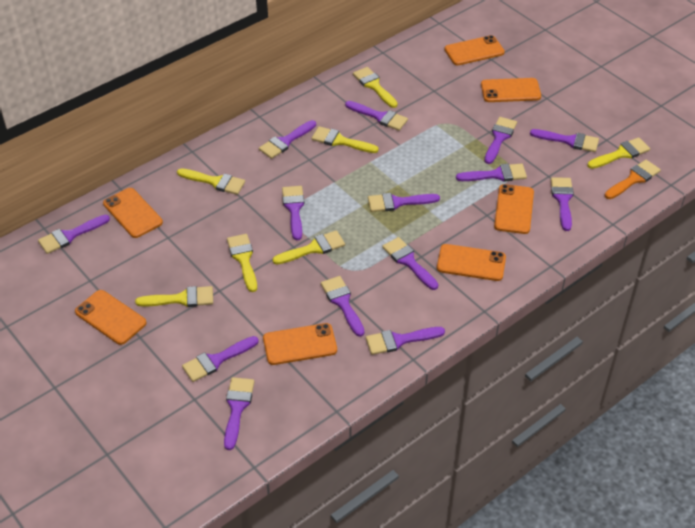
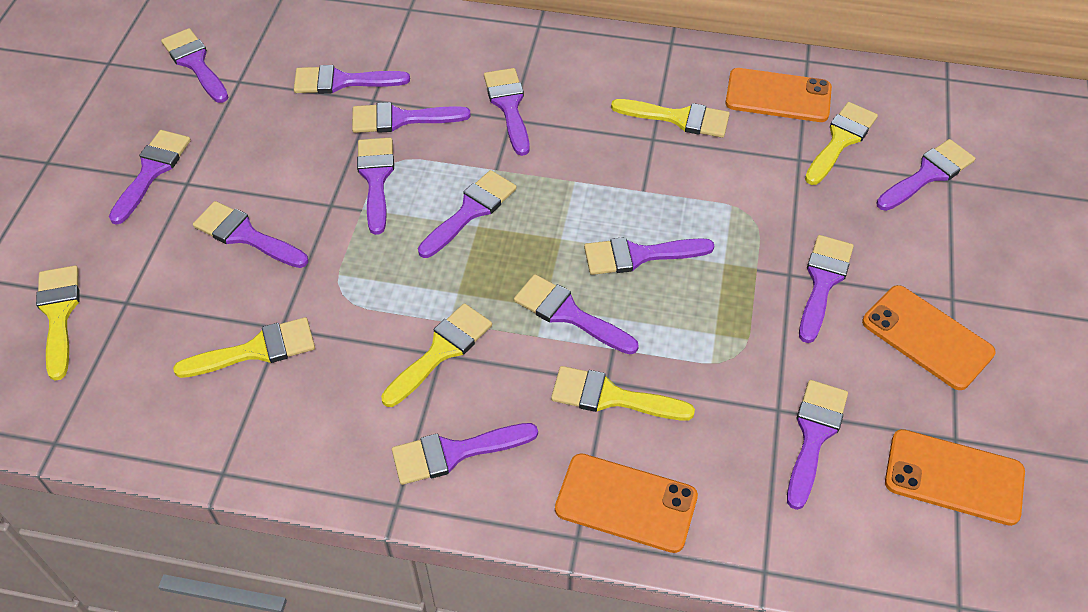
orange brush: [605,160,661,199] = 1 -> none = 0
orange phone: [75,290,147,345] [103,188,163,238] [263,323,337,365] [437,244,506,281] [444,35,505,65] [481,78,541,102] [494,184,534,234] = 7 -> [555,453,698,553] [725,68,832,122] [862,285,996,390] [885,429,1025,526] = 4
yellow brush: [135,286,213,307] [177,168,245,195] [227,234,257,292] [272,230,345,265] [311,126,379,153] [353,67,398,108] [587,137,650,169] = 7 -> [36,265,80,381] [173,317,315,378] [381,303,492,407] [551,366,695,420] [611,99,730,138] [805,102,878,185] = 6

